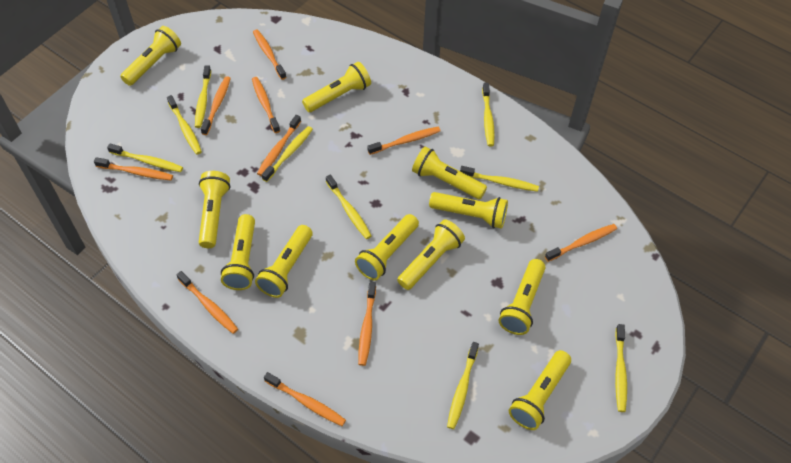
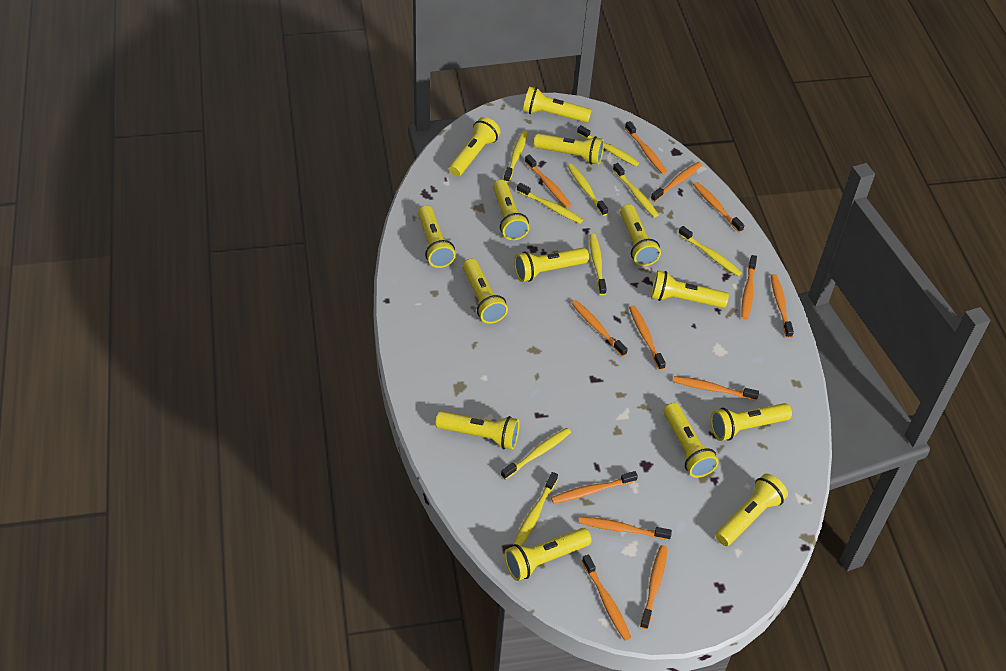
orange toothbrush: [94,157,173,180] [176,271,238,334] [201,76,231,135] [252,77,280,133] [253,29,286,80] [257,115,301,176] [264,372,346,426] [358,282,376,366] [367,127,440,155] [545,224,617,262] = 10 -> [525,154,571,208] [551,471,638,504] [571,300,628,357] [579,517,672,540] [582,554,631,641] [625,121,667,174] [629,305,666,370] [640,545,668,629] [651,162,702,202] [673,376,759,401] [693,182,744,233] [741,255,757,320] [771,274,794,338] = 13
yellow flashlight: [120,26,181,86] [199,171,230,248] [221,214,255,290] [255,225,313,298] [302,62,371,112] [355,214,419,280] [397,219,465,290] [412,146,487,199] [429,192,508,229] [499,259,546,335] [509,350,571,430] = 11 -> [418,205,456,268] [435,411,520,450] [449,117,500,177] [463,259,508,324] [493,179,529,240] [504,528,591,581] [514,248,589,282] [523,87,592,123] [534,133,604,165] [620,204,661,266] [651,271,729,308] [663,403,719,478] [710,403,792,441] [715,473,788,546] = 14

